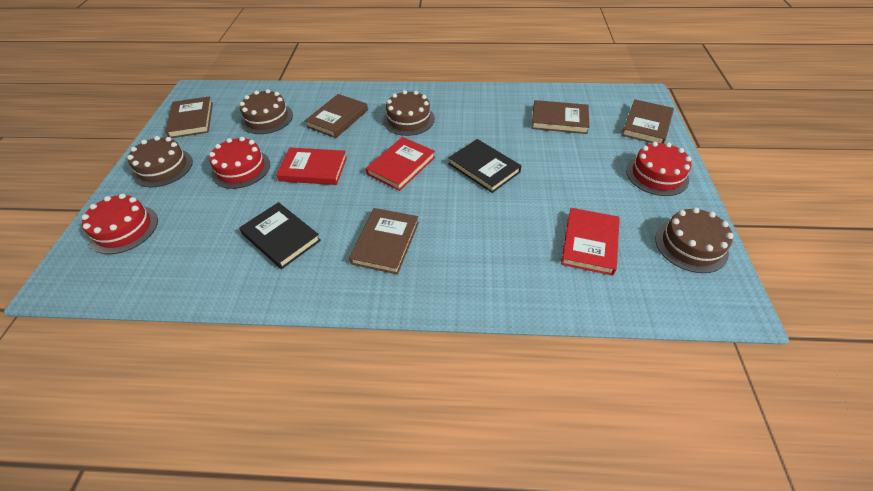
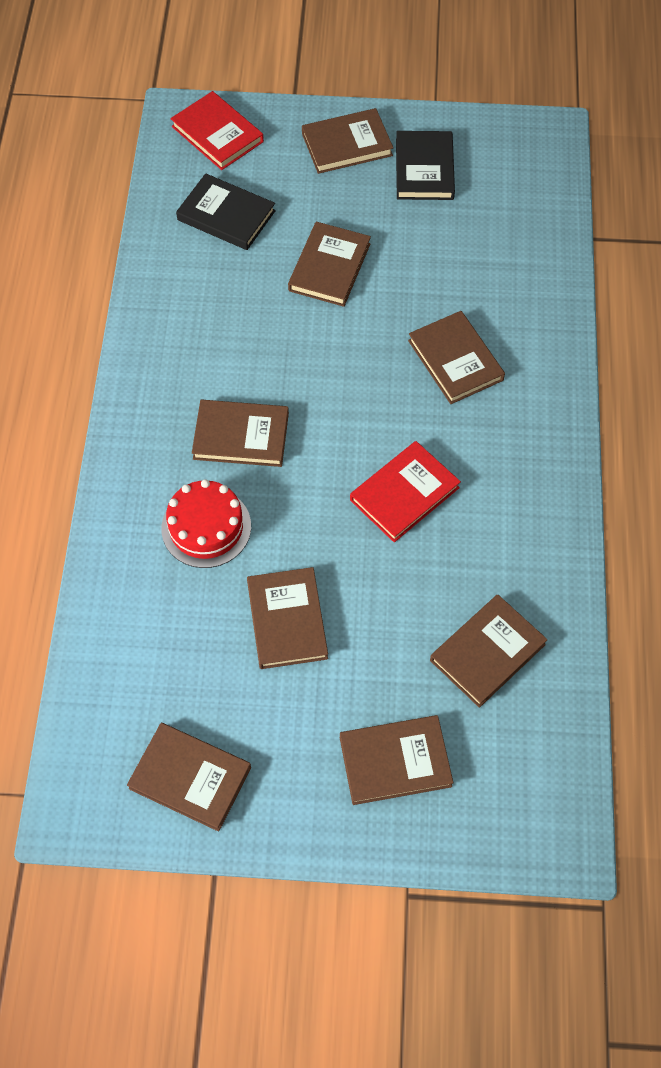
brown book: [165,96,213,138] [305,94,368,138] [349,208,419,274] [531,100,589,134] [622,99,674,143] = 5 -> [127,723,251,832] [192,400,289,467] [247,567,328,669] [288,222,371,307] [302,108,393,174] [340,715,454,805] [408,311,505,404] [430,594,548,708] = 8
brown cake: [127,136,193,187] [240,89,293,134] [383,90,435,136] [655,207,734,273] = 4 -> none = 0
red book: [276,148,347,185] [366,137,435,191] [561,208,620,276] = 3 -> [171,91,264,170] [350,441,461,542] = 2
red cake: [81,194,158,254] [209,137,270,189] [626,142,691,196] = 3 -> [161,479,251,568] = 1

